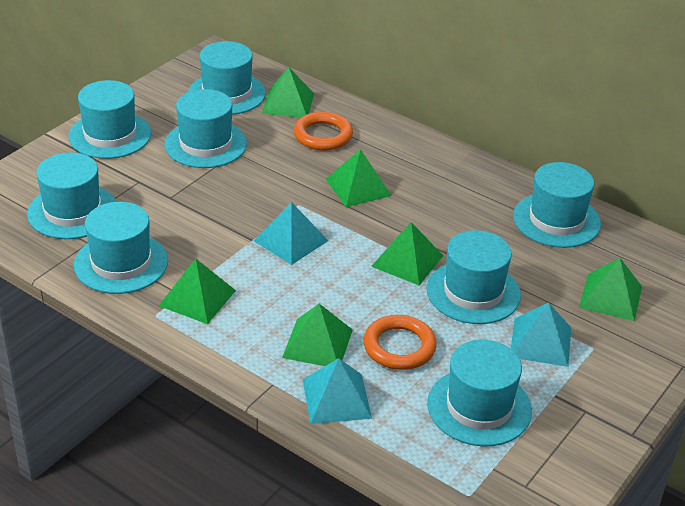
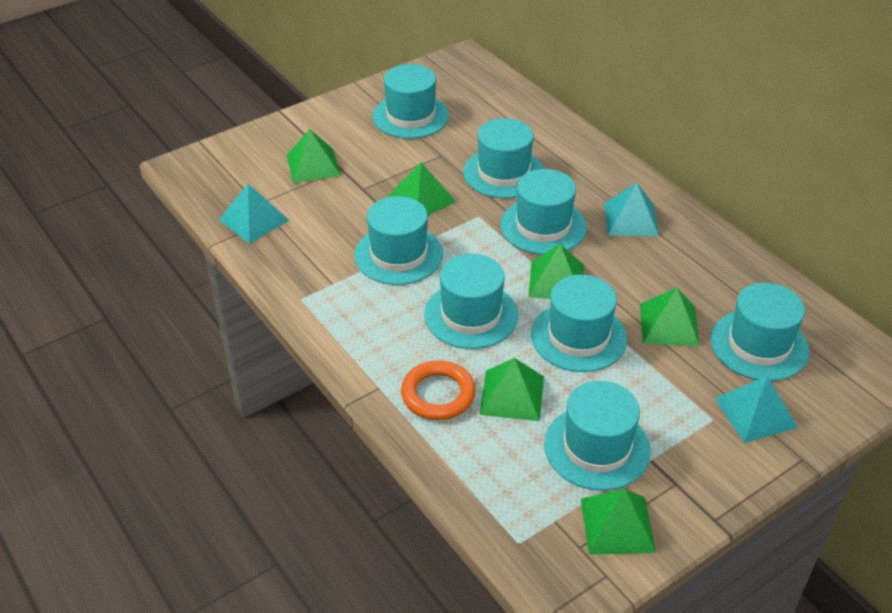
orange ring: [294,112,353,151] [363,315,437,370] = 2 -> [401,360,476,420] = 1

